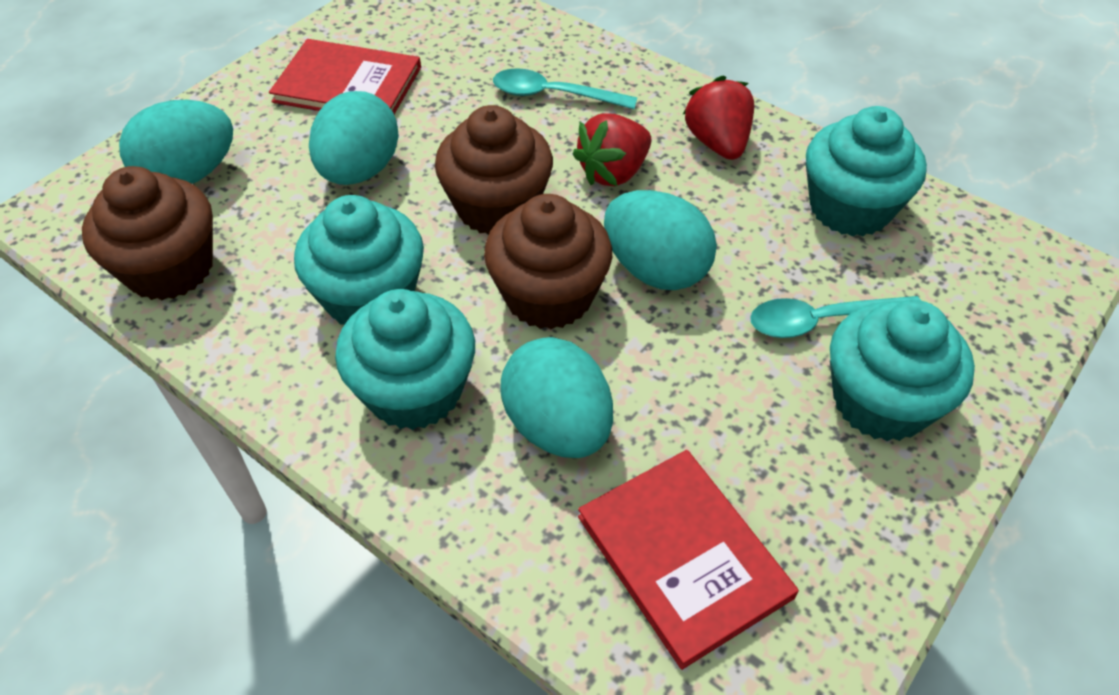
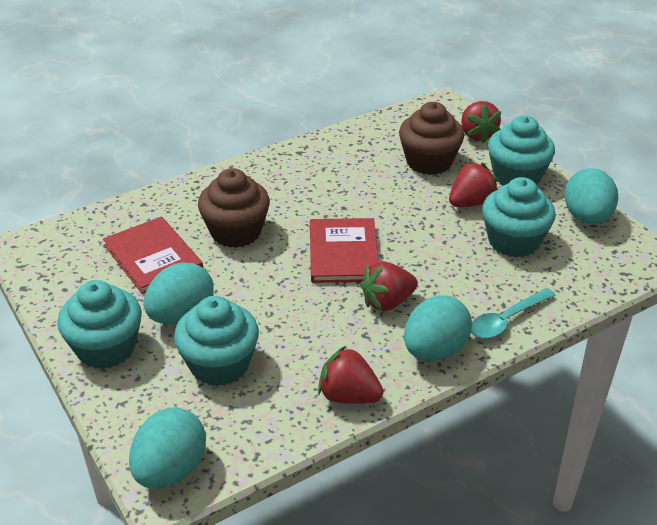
brown cupcake: [82,166,213,300] [435,105,553,235] [484,194,612,330] = 3 -> [198,168,270,248] [399,102,464,175] = 2
red strawberry: [572,113,651,186] [683,76,754,160] = 2 -> [318,346,383,404] [360,261,418,311] [449,162,498,207] [461,101,501,143] = 4
turquoise spoon: [493,68,637,109] [750,296,921,338] = 2 -> [471,288,556,339] = 1

